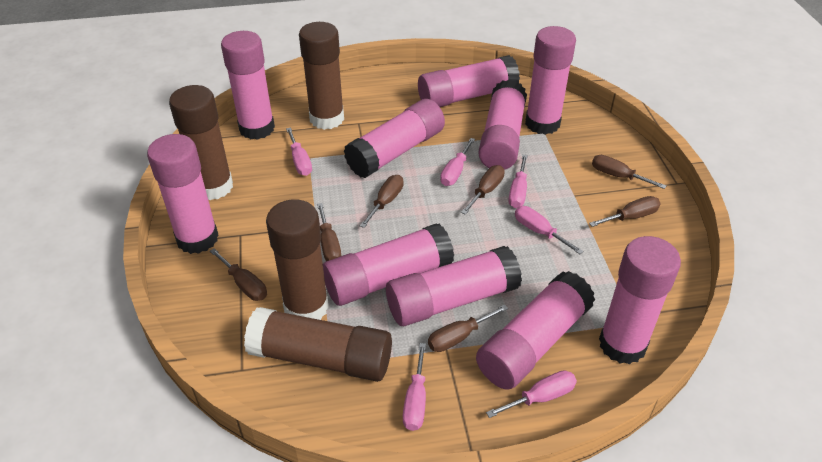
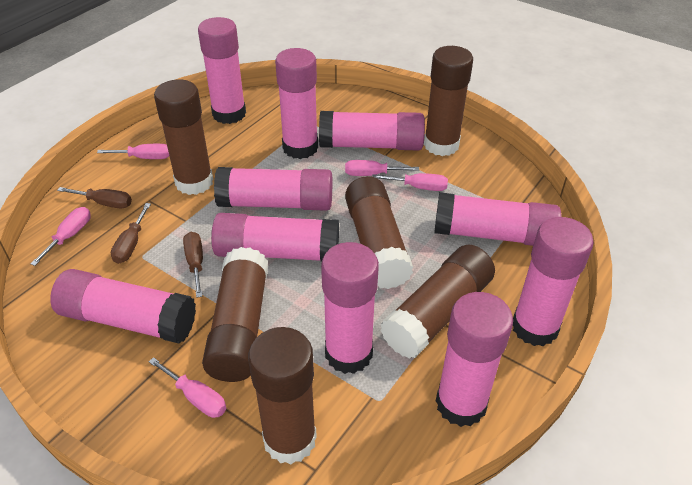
brown glue stick: [169,85,233,200] [244,307,392,382] [266,199,329,320] [299,22,344,130] = 4 -> [154,80,213,195] [202,247,268,382] [248,327,317,464] [345,176,413,289] [380,245,495,359] [424,46,473,156] = 6
brown screwdriver: [210,248,267,301] [317,203,341,261] [360,175,403,228] [428,304,508,352] [461,165,505,215] [589,196,661,227] [592,155,666,189] = 7 -> [57,187,132,208] [111,203,151,264] [183,232,203,298] = 3
pink screwdriver: [286,128,312,176] [403,343,426,431] [440,138,475,186] [486,370,577,418] [509,155,528,208] [515,206,583,254] = 6 -> [31,207,91,266] [97,144,169,159] [149,357,226,418] [345,160,419,176] [372,173,448,191] = 5

